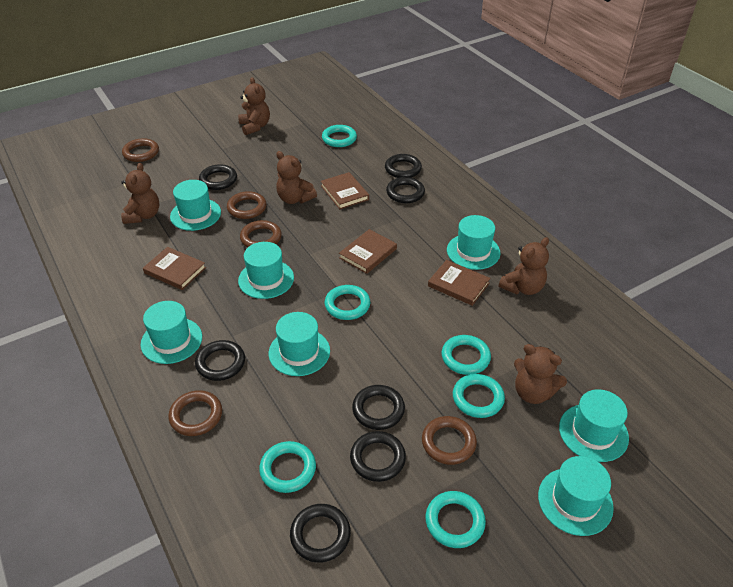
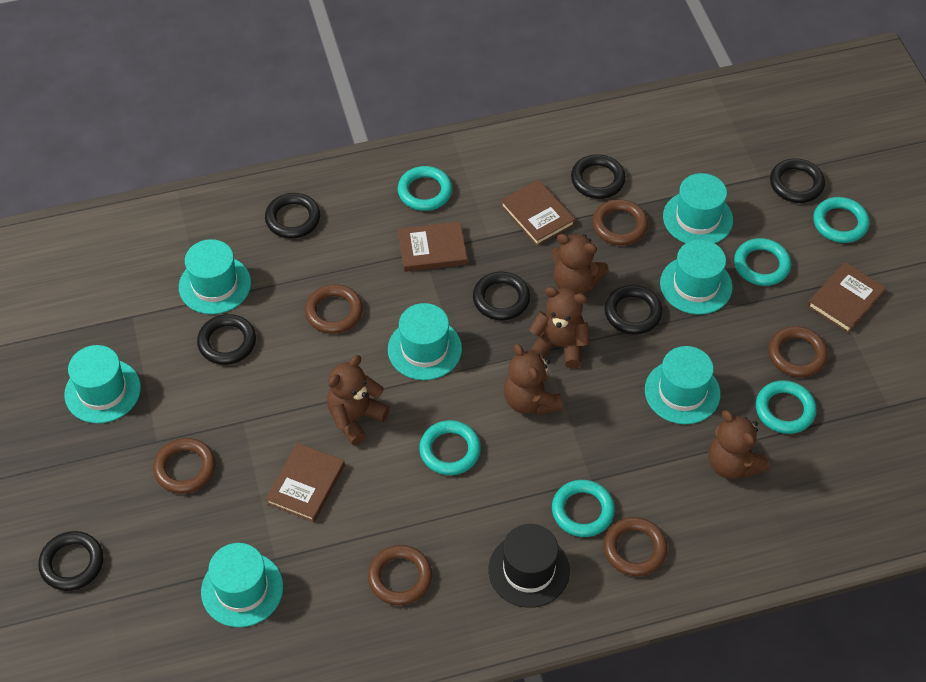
black hat: none = 0 -> [488,524,570,608] = 1
brown ring: [122,138,159,162] [168,390,222,436] [227,191,266,219] [240,220,282,248] [422,416,477,465] = 5 -> [153,438,216,494] [305,284,363,334] [368,545,432,605] [592,199,648,245] [603,517,668,576] [768,326,828,377] = 6

